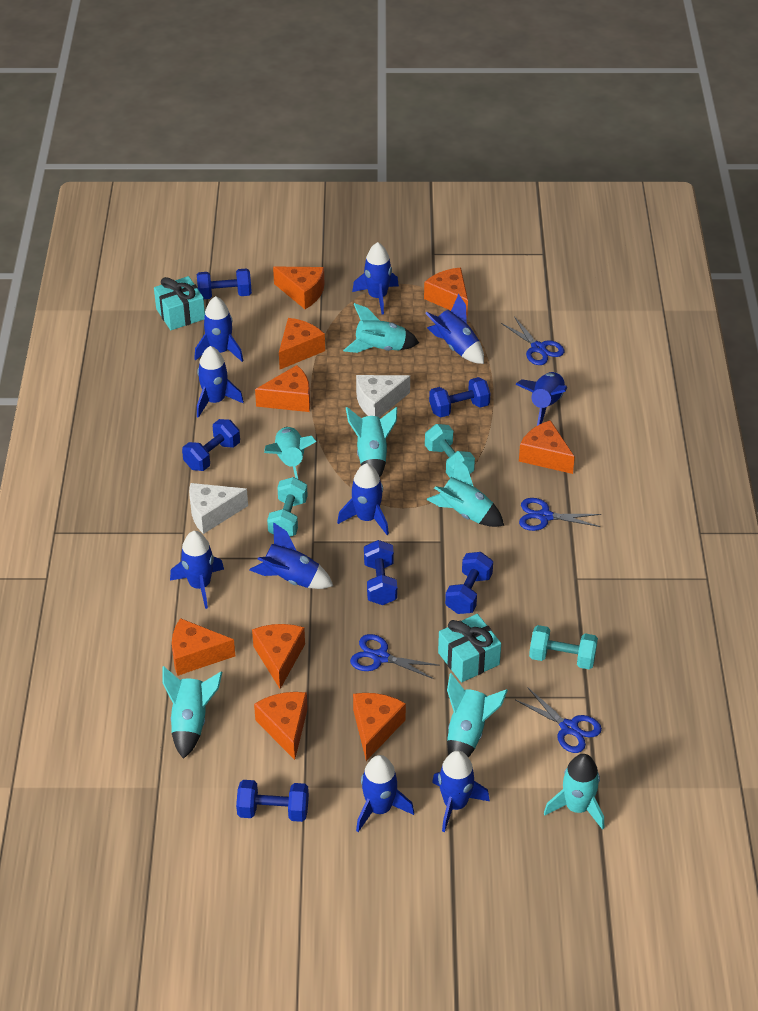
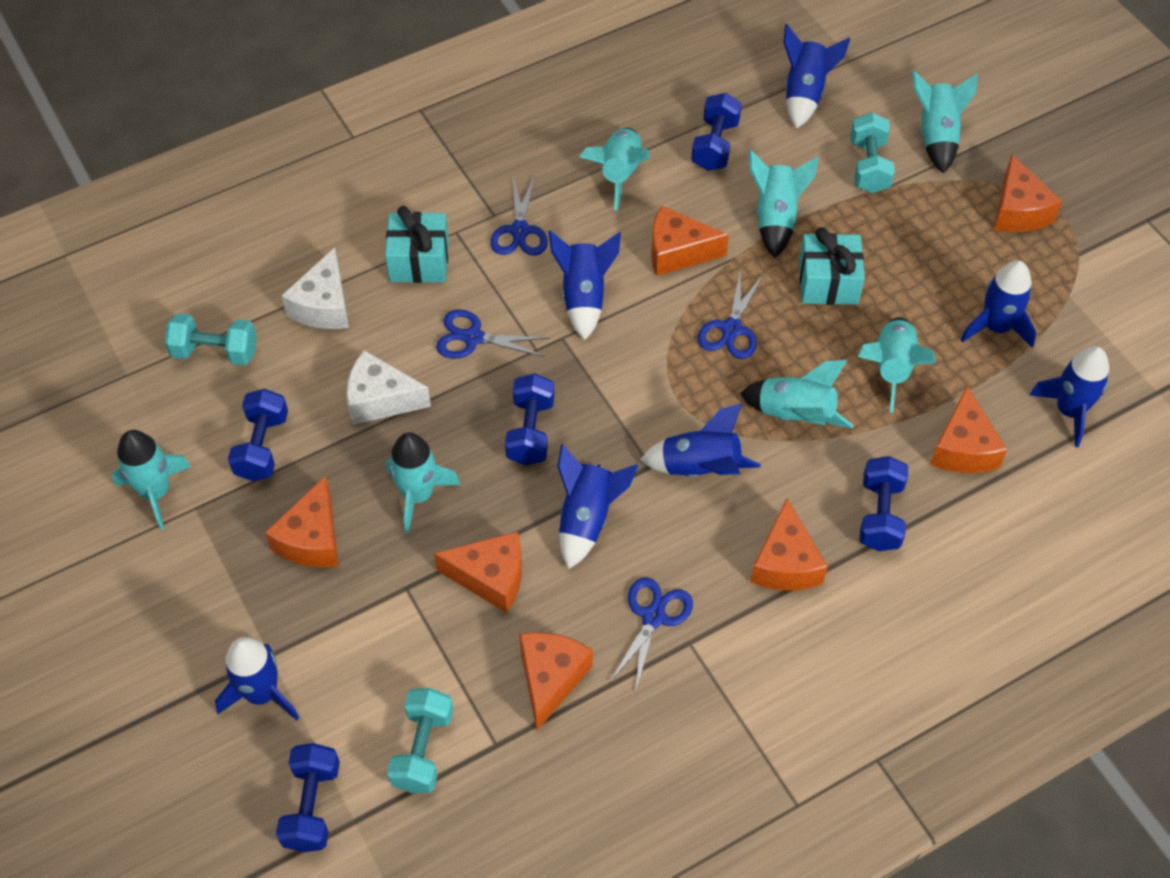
blue dumbbell: [182,419,240,471] [197,268,252,299] [236,780,309,822] [364,540,397,605] [429,377,491,418] [445,552,493,614] = 6 -> [228,389,288,481] [276,743,340,852] [505,373,554,465] [691,93,742,171] [859,456,909,551] = 5
blue rocket: [170,531,224,609] [194,296,243,362] [197,346,244,418] [250,523,333,589] [337,463,389,535] [352,242,399,315] [356,755,414,832] [425,294,484,364] [432,751,490,832] [515,372,567,426] = 10 -> [215,637,299,720] [548,231,621,340] [558,444,638,569] [640,403,760,477] [783,24,850,129] [961,260,1036,348] [1029,346,1109,447] = 7
orange cheese: [172,618,235,676] [252,624,305,689] [254,692,308,760] [255,365,310,412] [273,267,324,309] [279,318,325,369] [353,693,406,761] [424,268,468,317] [519,420,575,474] = 9 -> [265,476,339,568] [434,531,522,613] [519,632,593,730] [651,206,729,276] [750,498,828,590] [930,386,1008,473] [994,155,1062,232] = 7

